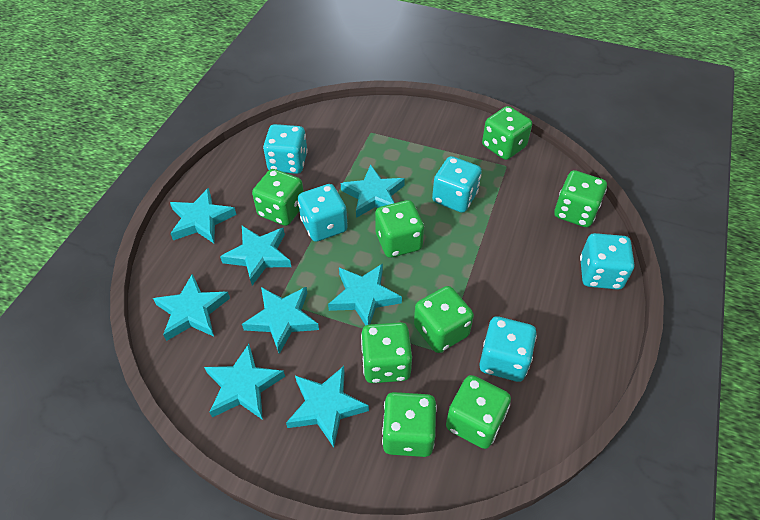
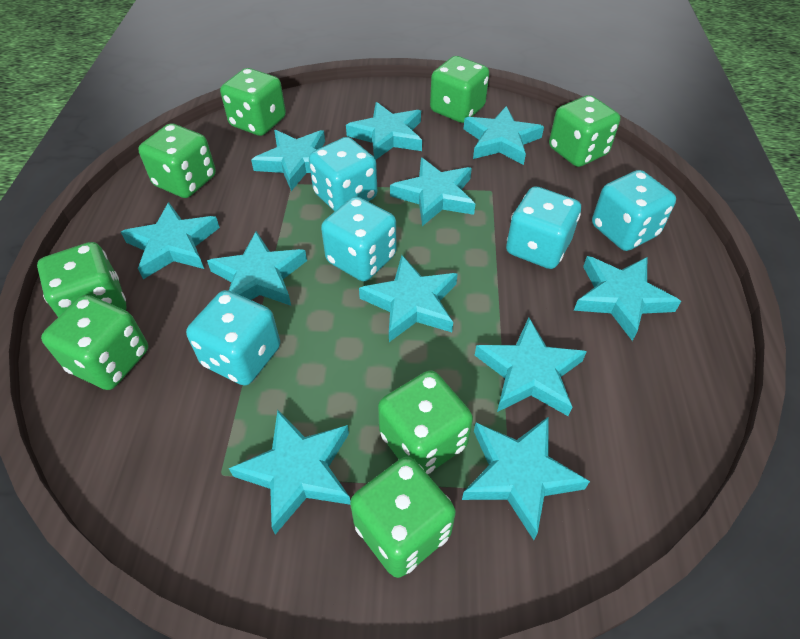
turquoise star: [153,274,230,341] [170,188,237,243] [204,344,285,420] [220,226,291,286] [242,287,319,354] [286,366,369,447] [328,263,402,326] [341,165,405,218] = 8 -> [121,202,220,279] [207,231,307,306] [229,410,350,535] [251,130,325,191] [346,102,422,160] [359,255,458,342] [390,158,475,226] [462,417,590,540] [463,106,544,165] [475,318,587,416] [574,256,681,341] = 11

